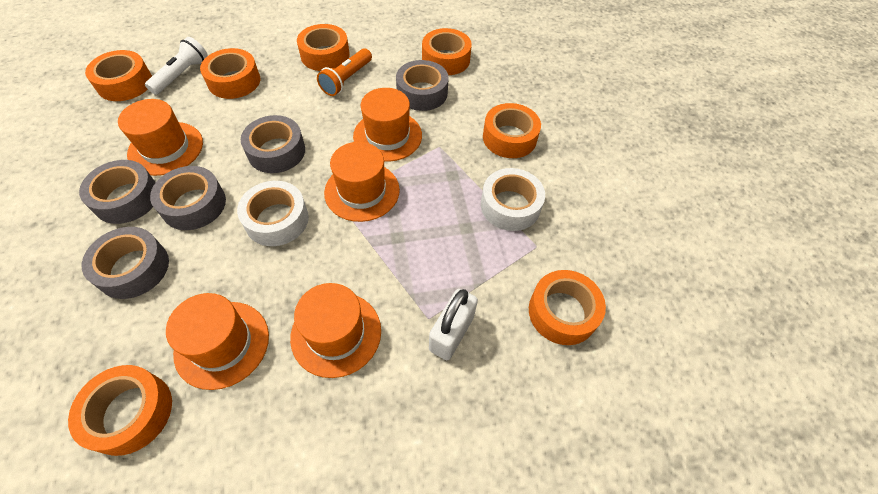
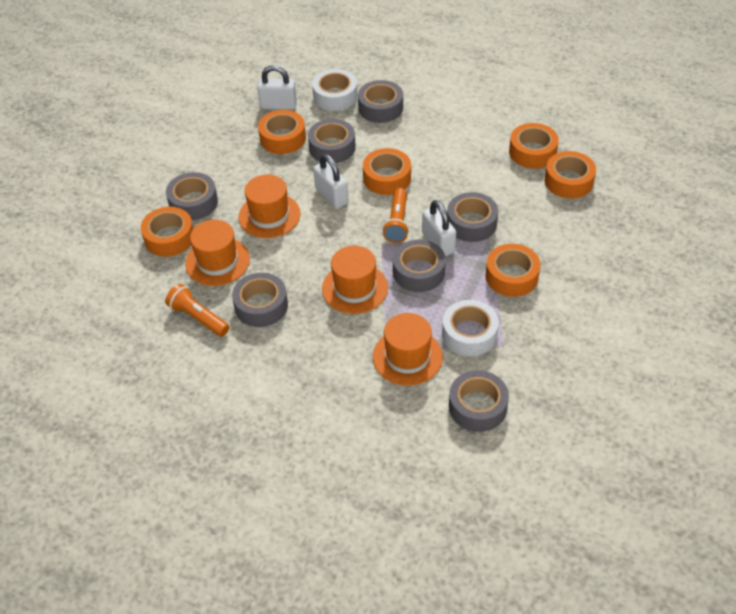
grey tape: [79,160,156,224] [82,227,169,299] [150,166,226,230] [241,115,305,173] [396,60,449,111] = 5 -> [166,172,218,220] [232,273,288,327] [308,119,356,163] [358,80,403,123] [393,239,446,292] [447,192,498,242] [449,370,509,432] = 7
orange flashlight: [317,48,372,96] = 1 -> [165,284,229,337] [382,188,409,243] = 2
orange hat: [118,99,203,176] [166,293,269,390] [290,283,381,378] [324,142,400,222] [353,88,422,162] = 5 -> [185,220,250,286] [238,174,301,238] [322,246,388,314] [373,313,443,386] = 4
orange tape: [68,365,172,456] [85,50,152,101] [200,48,260,99] [297,24,350,71] [422,28,472,75] [483,103,541,158] [529,270,606,345] = 7 -> [141,207,193,257] [258,110,306,154] [363,148,411,195] [486,244,541,297] [509,123,559,169] [544,151,596,199] = 6
white flashlight: [145,37,208,95] = 1 -> none = 0
white padlock: [429,289,478,360] = 1 -> [257,65,297,109] [313,154,349,209] [422,200,456,256] = 3

